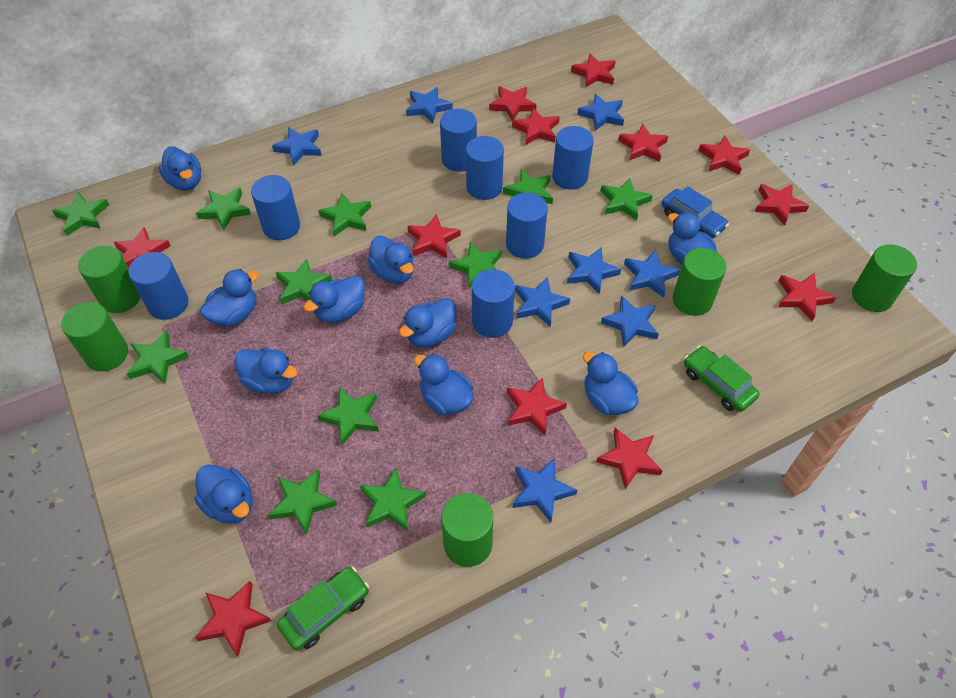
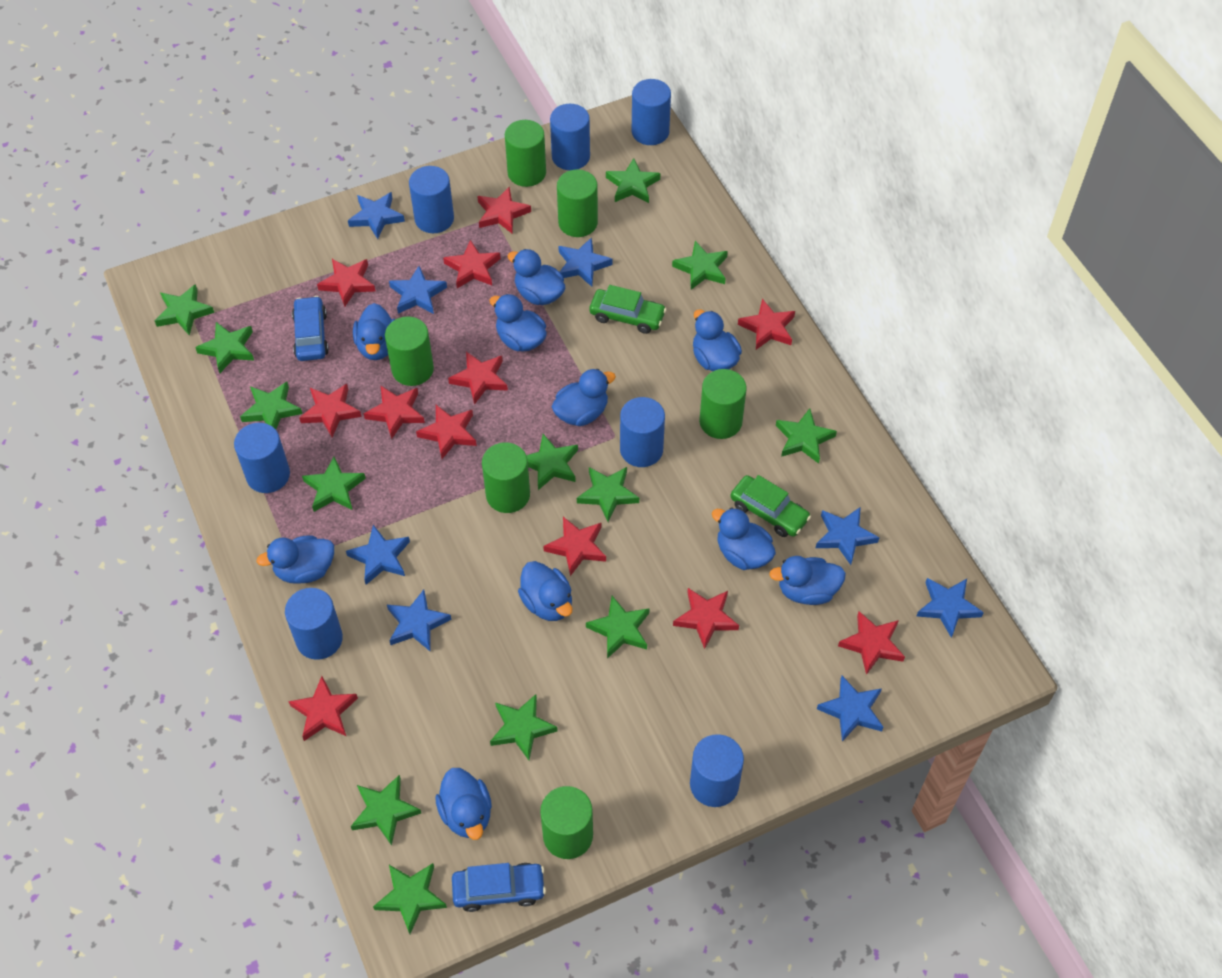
blue car: [662,186,729,239] = 1 -> [292,296,329,361] [452,863,546,912] = 2
green cylinder: [61,302,128,371] [78,246,140,313] [441,493,493,567] [673,248,727,316] [852,244,917,312] = 5 -> [385,316,434,386] [482,442,530,513] [505,120,546,187] [540,786,593,859] [557,169,598,237] [699,369,747,439] = 6
green star: [52,192,109,236] [127,331,189,384] [196,188,251,231] [268,469,337,535] [276,258,332,304] [317,387,379,445] [318,193,371,236] [360,467,426,531] [449,242,502,289] [503,169,553,204] [600,178,653,221] = 11 -> [155,284,214,335] [195,322,254,373] [240,382,302,429] [302,457,366,512] [351,775,421,846] [373,863,447,934] [490,694,558,760] [527,434,578,490] [577,467,639,522] [586,596,650,658] [606,158,661,203] [672,241,728,290] [776,408,837,464] = 13

